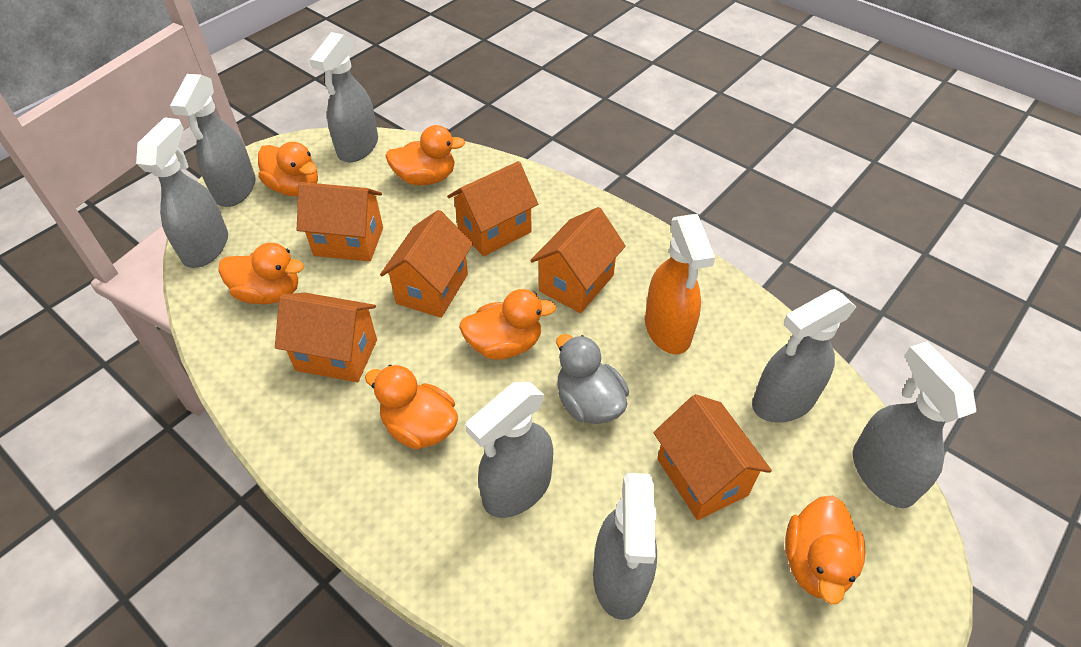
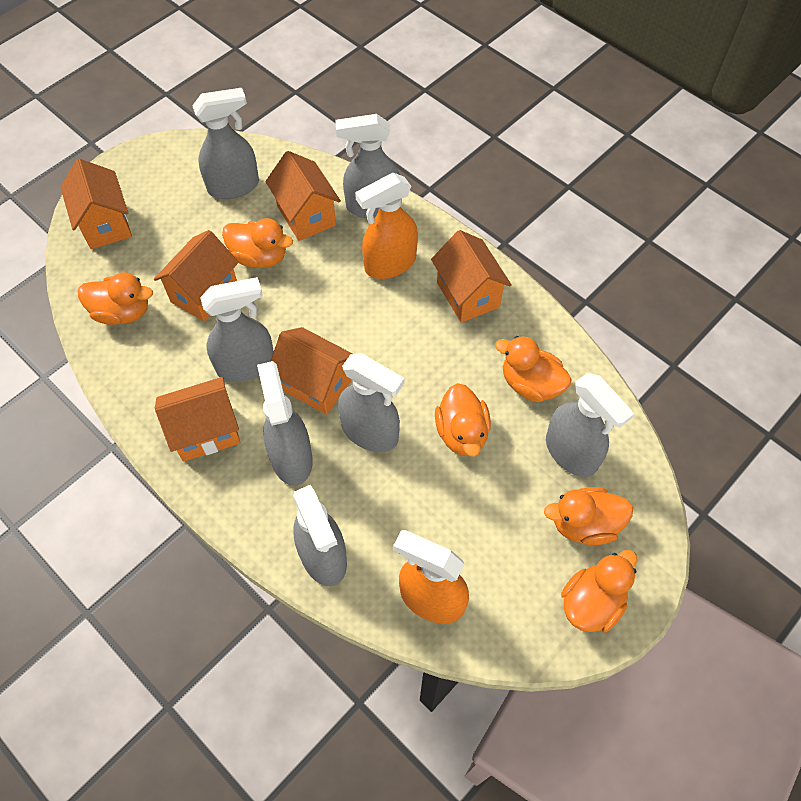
grey duck: [556,334,629,424] = 1 -> none = 0
orange spray bottle: [645,214,715,354] = 1 -> [355,173,418,279] [393,530,469,624] = 2

